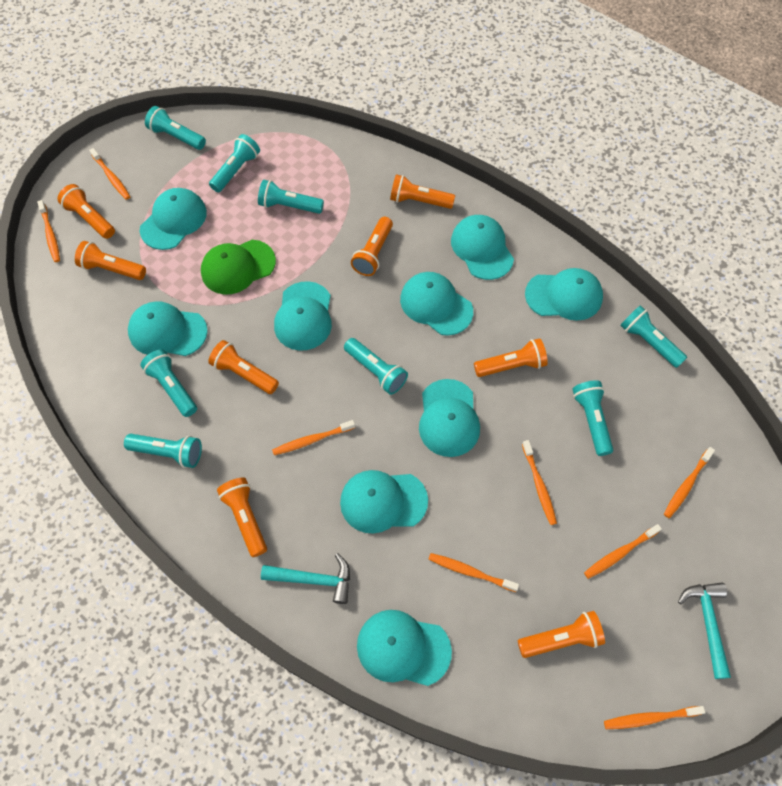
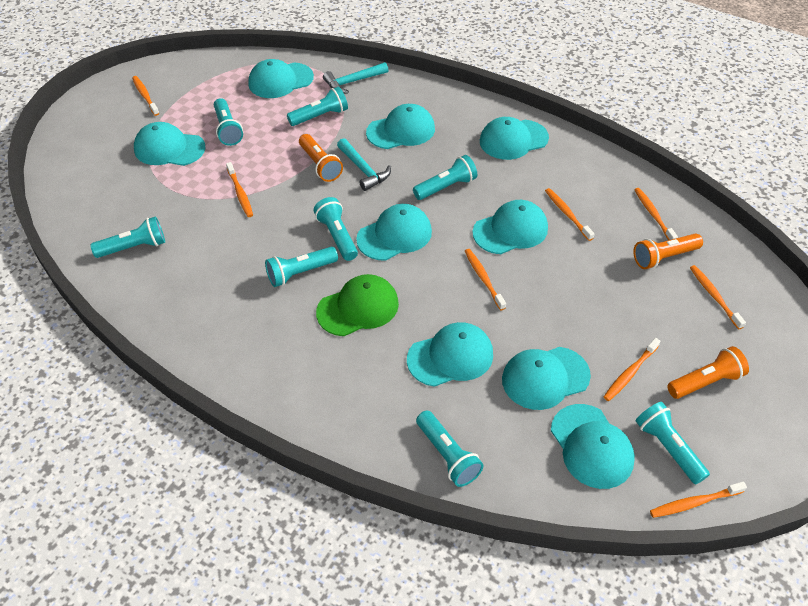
orange flashlight: [58,184,115,239] [75,241,146,280] [208,340,279,394] [217,477,267,557] [351,217,393,276] [390,174,455,209] [474,338,548,377] [518,611,605,658] = 8 -> [299,134,343,182] [633,233,703,269] [667,346,749,399] = 3

